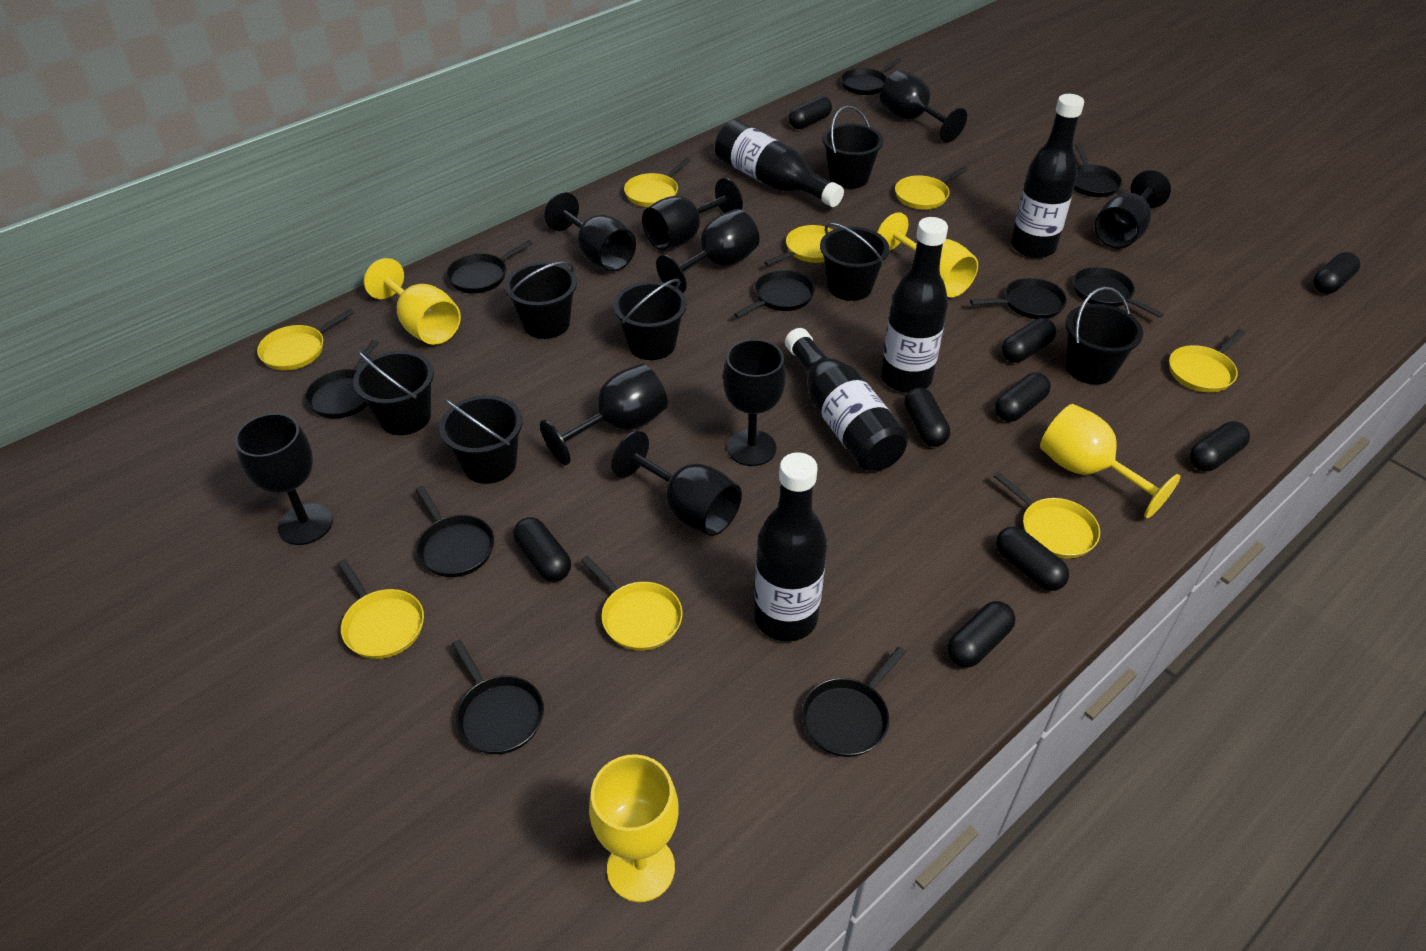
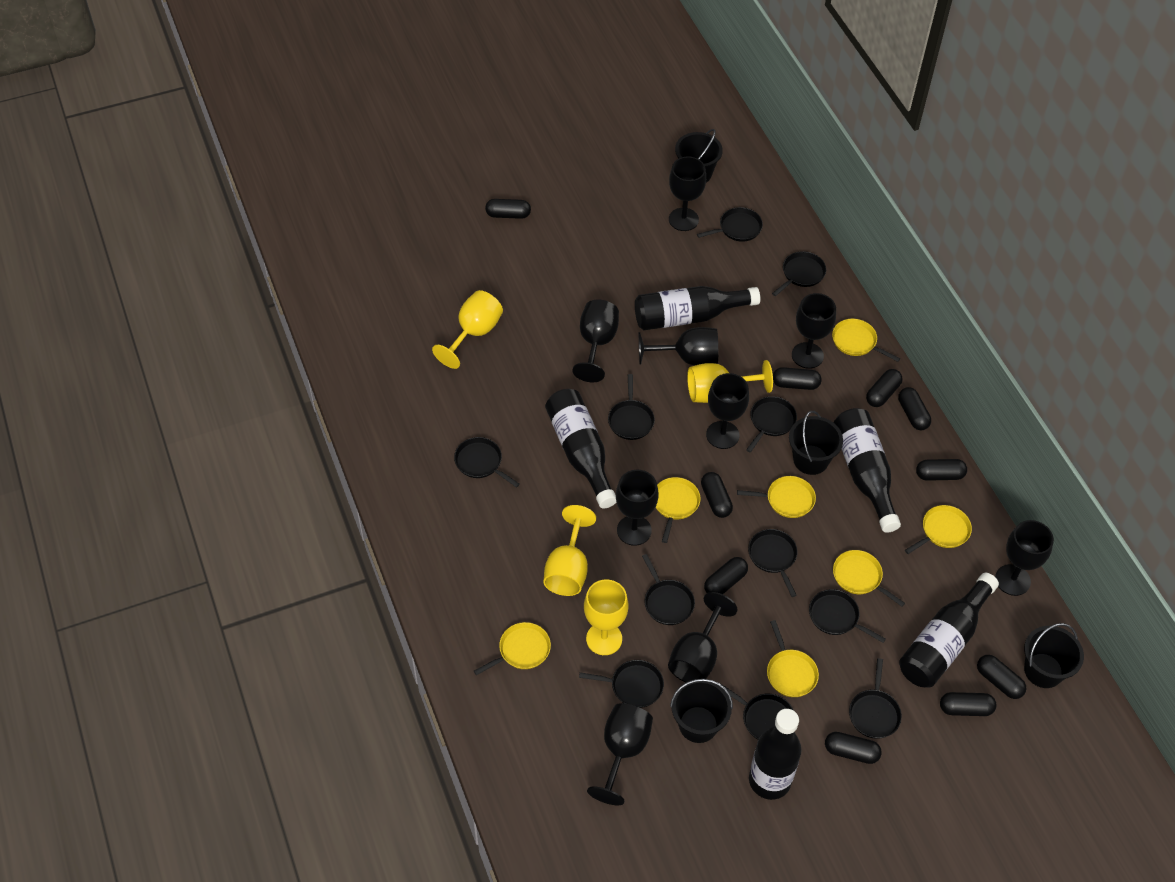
black bucket: [353,350,434,435] [439,395,523,484] [505,261,577,339] [613,279,687,360] [820,223,889,301] [822,106,884,189] [1065,287,1143,385] = 7 -> [670,679,733,743] [675,129,723,182] [789,411,843,475] [1024,623,1084,688] = 4
black capsule: [513,517,571,582] [788,96,832,129] [904,388,950,447] [947,601,1016,668] [995,372,1051,422] [996,526,1069,591] [1001,318,1056,363] [1189,421,1250,471] [1313,252,1360,294] = 9 -> [485,199,531,219] [701,472,733,518] [704,557,748,594] [773,367,821,390] [825,732,882,764] [866,369,903,407] [898,387,931,430] [916,459,967,481] [940,692,996,716] [977,655,1027,699] = 10
black pan: [305,340,378,418] [415,486,494,577] [446,240,533,293] [452,639,544,754] [734,270,815,318] [802,647,906,757] [841,58,901,95] [970,278,1067,319] [1073,267,1164,318] [1074,143,1122,197] = 10 -> [454,437,520,488] [579,660,664,708] [608,374,655,440] [642,554,695,625] [697,207,763,242] [720,683,794,740] [746,396,797,452] [748,529,798,597] [772,251,826,296] [809,589,886,643] [849,658,902,739] = 11
yellow pan: [257,309,355,370] [338,559,424,659] [581,556,683,651] [624,158,691,207] [764,225,833,266] [895,166,969,210] [994,472,1100,559] [1169,329,1245,393] = 8 -> [474,622,551,675] [656,477,701,543] [737,476,816,518] [767,620,819,697] [832,319,900,362] [833,550,905,607] [905,505,972,554] = 7

